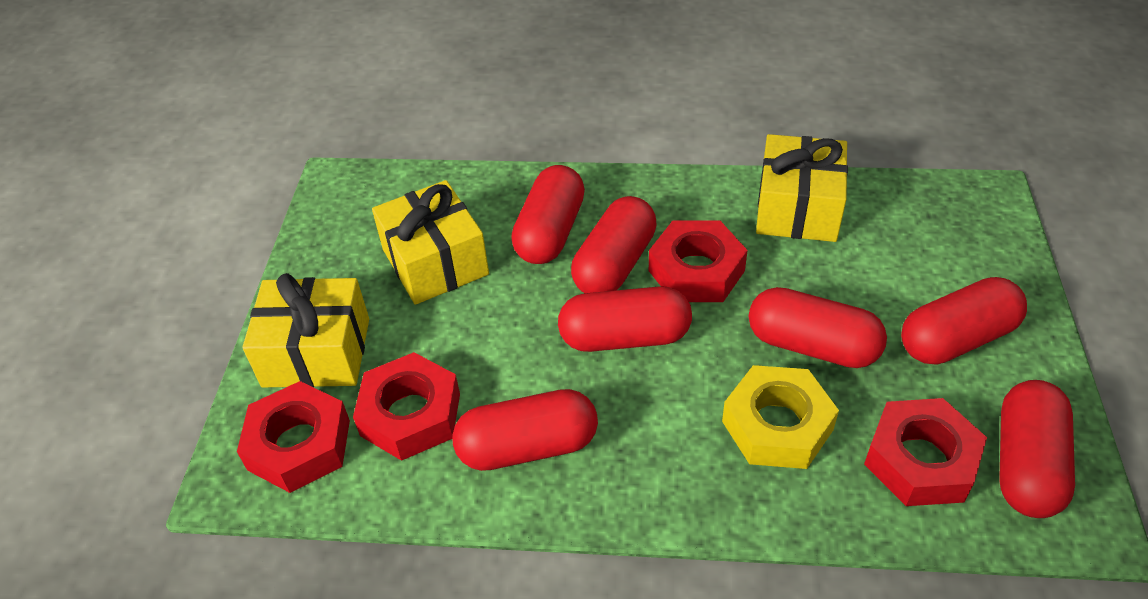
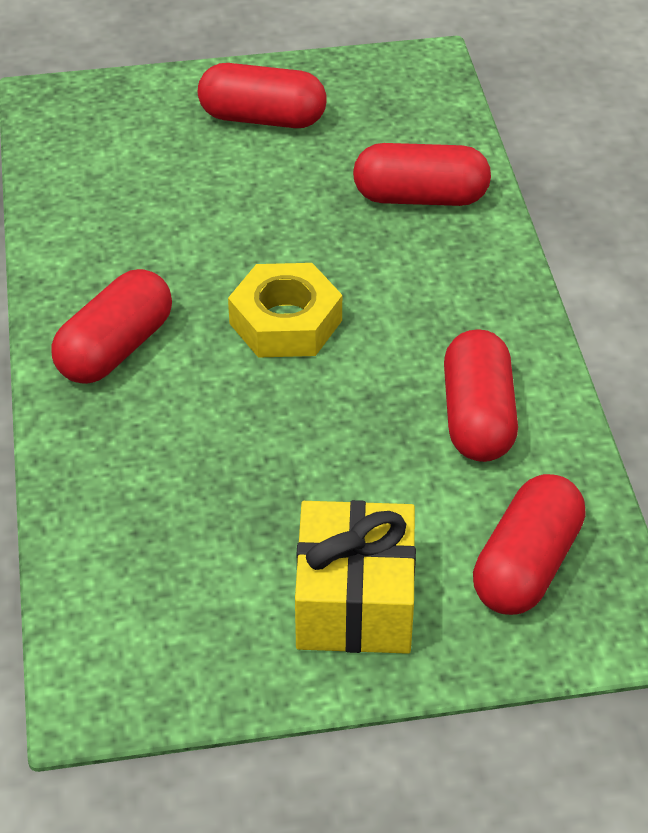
red capsule: [452,389,598,471] [511,165,585,264] [558,286,692,352] [571,196,657,293] [749,287,887,368] [901,277,1027,365] [999,380,1075,518] = 7 -> [51,269,172,384] [198,63,327,128] [353,143,491,206] [444,329,518,462] [473,474,586,615] = 5
red nut: [237,381,350,493] [353,352,460,461] [649,221,748,302] [864,398,987,506] = 4 -> none = 0
yellow gift: [242,273,369,387] [372,180,489,305] [756,134,848,242] = 3 -> [295,500,416,654] = 1

